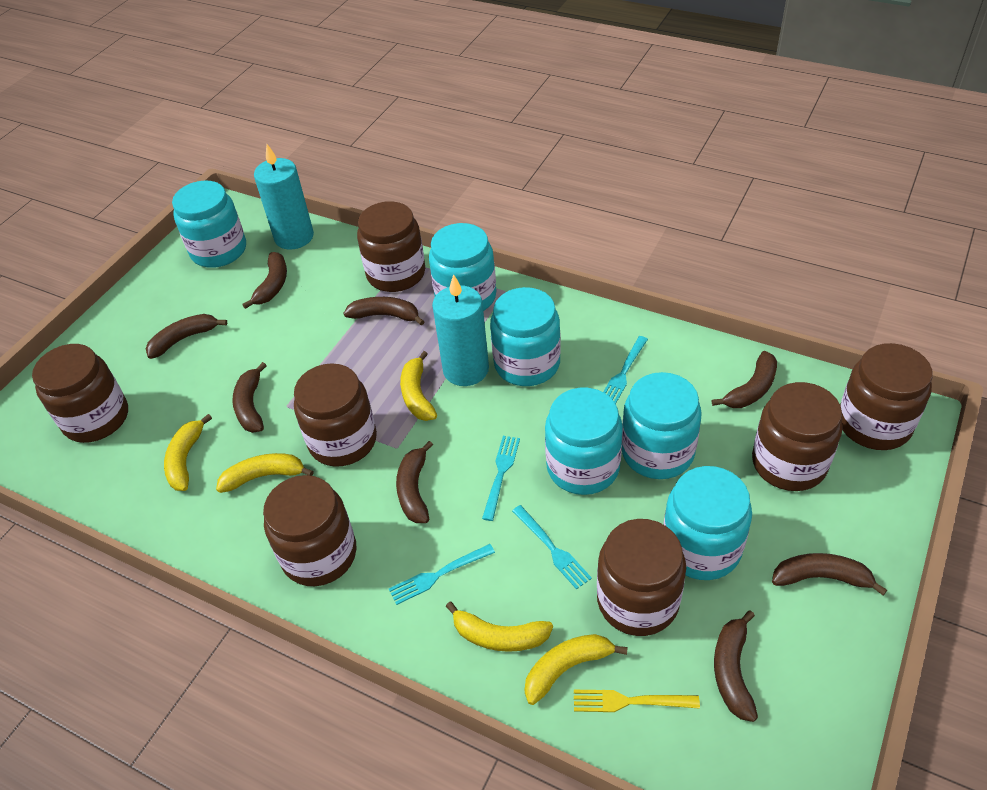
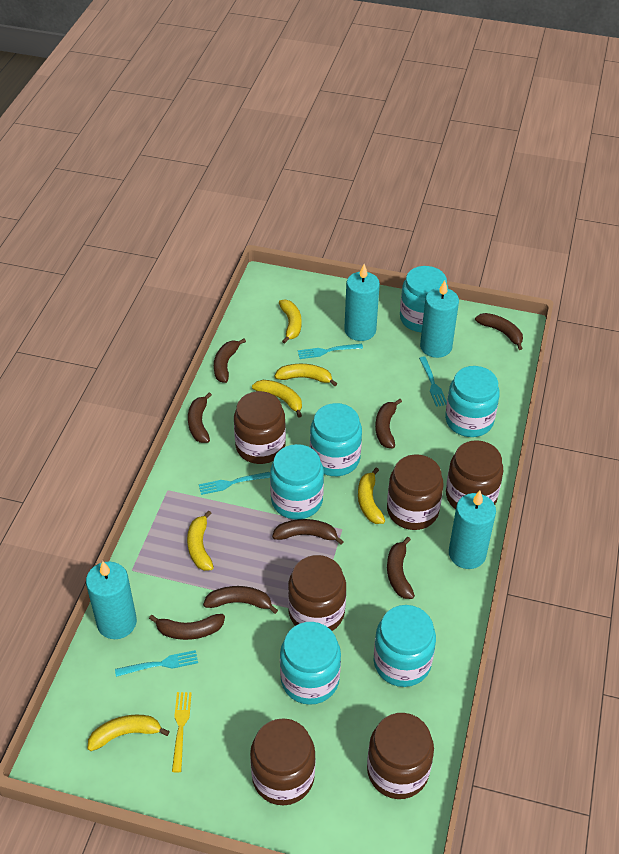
brown jar: [32,344,128,443] [263,475,356,586] [294,363,377,467] [357,201,425,292] [597,519,686,636] [752,382,843,491] [840,343,933,450] = 7 -> [234,391,286,464] [250,718,315,805] [288,555,346,631] [367,713,434,799] [387,454,444,530] [446,440,504,509] = 6
turquoise candle: [254,144,314,250] [432,274,489,386] = 2 -> [86,561,137,639] [344,264,380,341] [420,280,459,358] [449,491,496,569] = 4
yellow banana: [164,414,212,491] [216,453,314,493] [400,351,437,421] [446,601,553,652] [525,634,628,705] = 5 -> [88,715,170,751] [187,510,214,571] [252,380,302,418] [275,364,337,386] [279,299,302,344] [358,467,385,524] = 6

